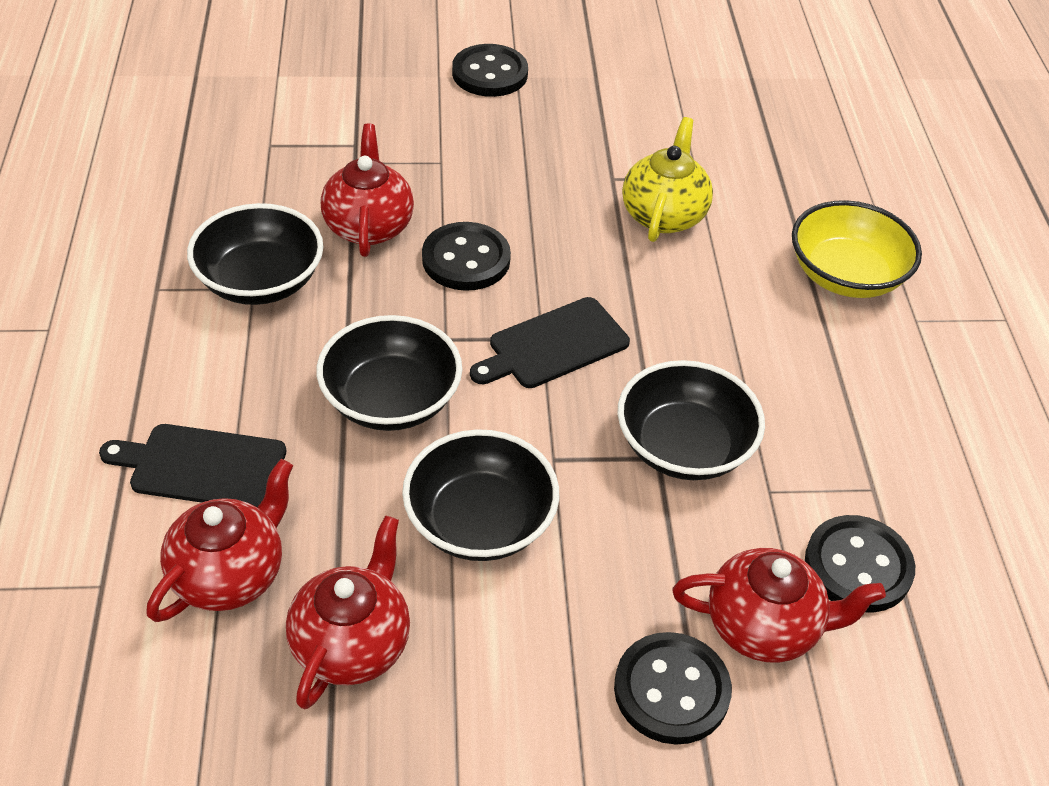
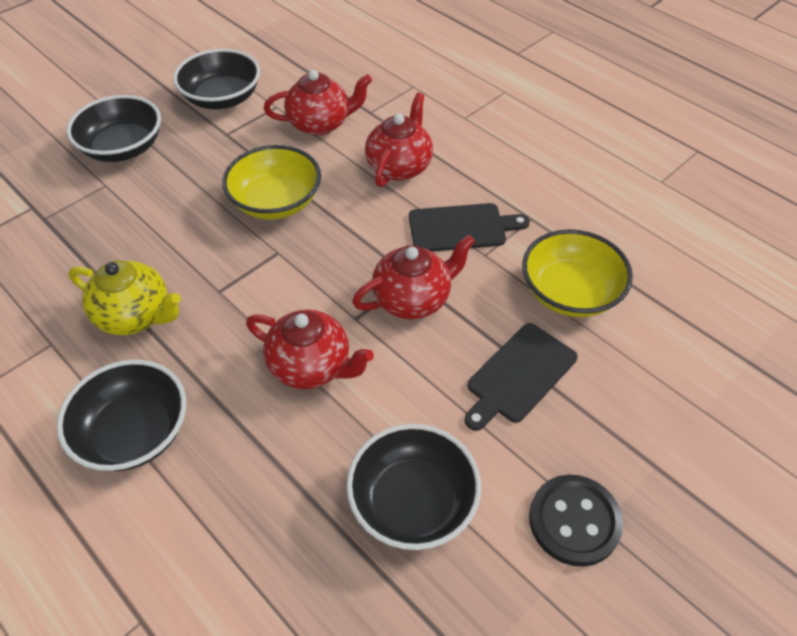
black button: [422,222,511,291] [452,44,528,97] [614,632,732,744] [805,515,915,613] = 4 -> [529,475,623,567] = 1
yellow bowl: [792,200,922,298] = 1 -> [222,145,321,220] [522,229,633,317] = 2

